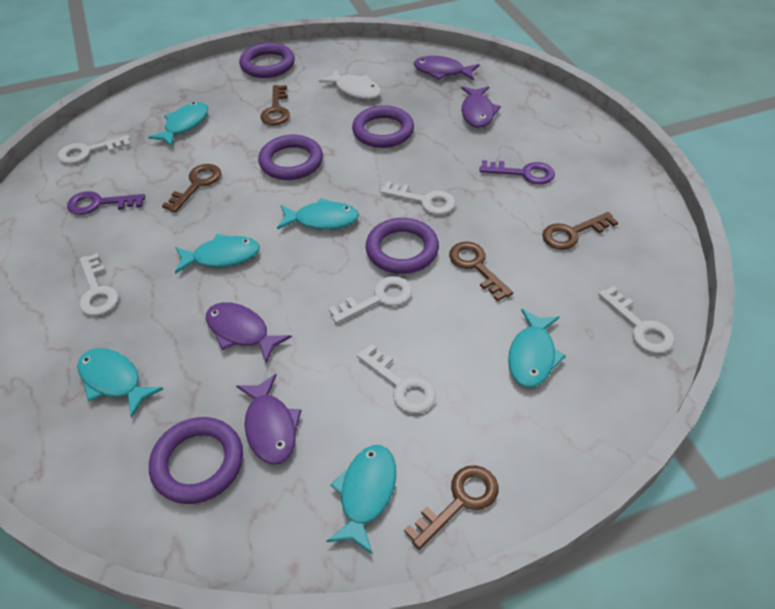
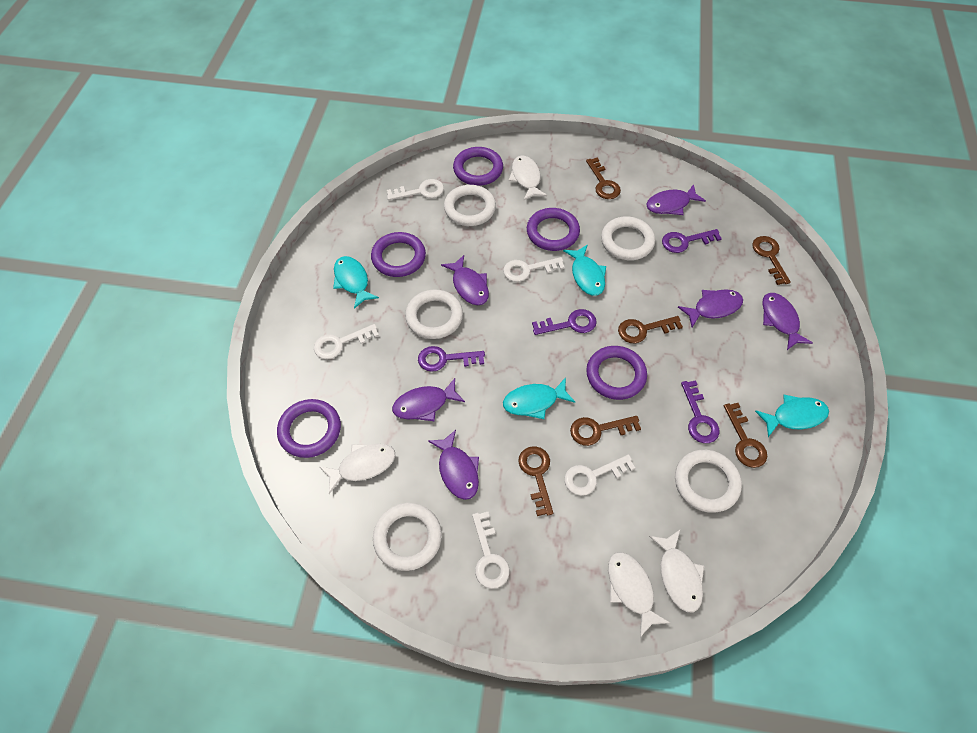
brown key: [162,164,221,213] [260,85,290,125] [404,465,498,550] [449,242,513,301] [542,212,618,250] = 5 -> [518,446,553,516] [570,416,641,446] [586,157,621,199] [618,316,683,343] [724,403,767,468] [752,236,791,285] = 6
purple fish: [206,302,292,363] [236,374,302,465] [414,56,480,80] [461,86,501,128] = 4 -> [392,378,465,421] [428,430,479,500] [441,255,489,305] [646,184,706,215] [678,289,743,327] [762,293,813,350] = 6
purple key: [67,191,145,215] [479,160,555,184] = 2 -> [418,346,485,372] [532,309,597,335] [662,229,722,253] [681,380,719,443] = 4
turquoise fish: [77,348,163,418] [148,102,208,147] [175,234,260,274] [277,198,359,230] [326,445,396,554] [508,309,566,387] = 6 -> [333,256,379,309] [503,377,575,419] [563,244,606,296] [755,395,829,437] = 4
white fish: [319,69,381,99] = 1 -> [320,444,396,494] [509,156,547,200] [608,552,670,637] [649,530,704,612] = 4
white key: [58,135,130,164] [79,253,118,316] [328,276,412,323] [357,344,436,413] [380,181,455,215] [598,286,674,354] = 6 -> [314,324,379,359] [387,179,444,200] [472,512,510,589] [503,257,565,282] [565,455,635,496] = 5
white ring: none = 0 -> [373,503,442,571] [405,290,463,339] [444,185,496,226] [601,216,655,260] [675,450,742,513] = 5

